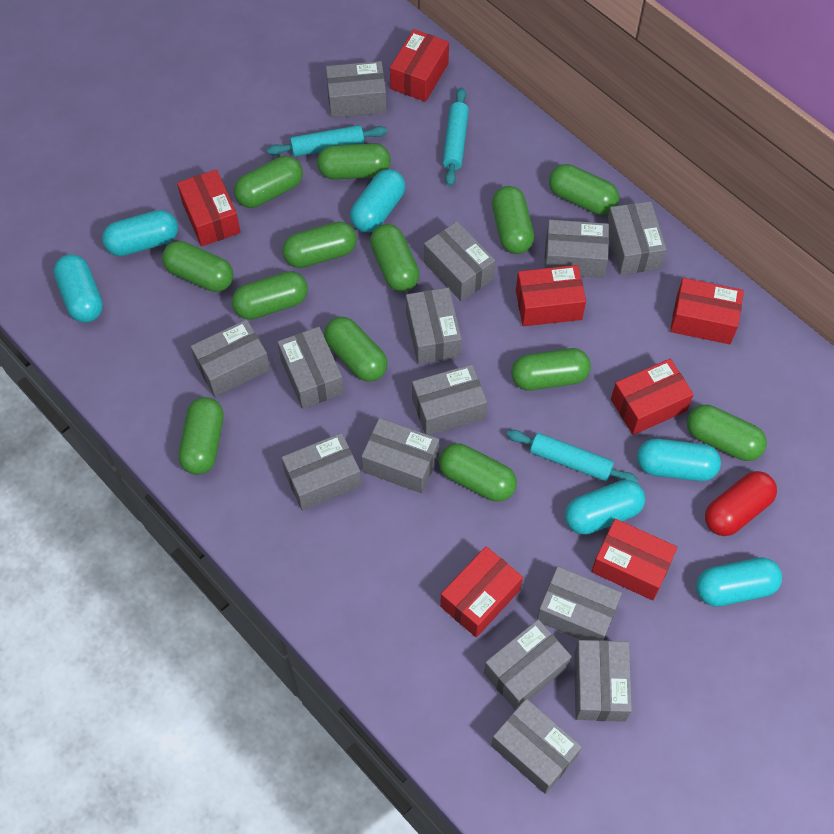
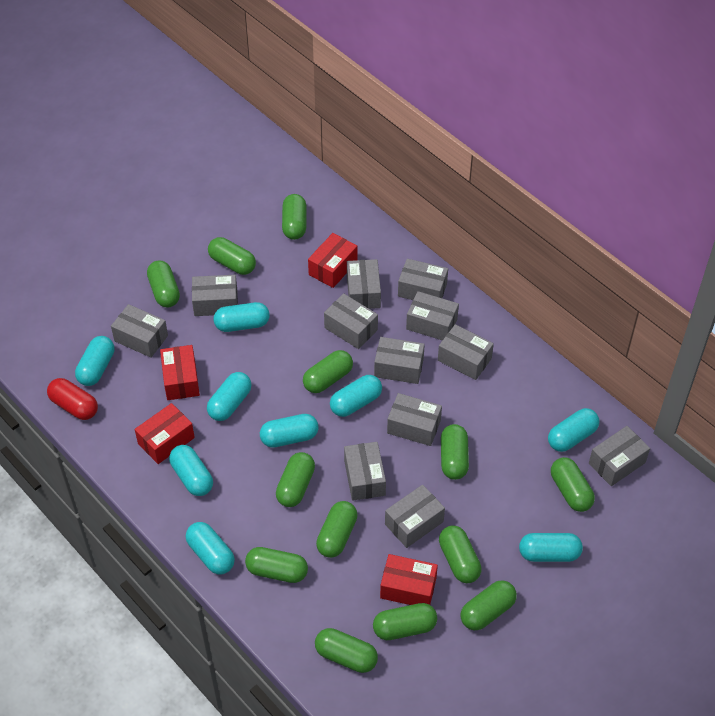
grey box: [190,319,270,397] [278,327,344,409] [281,433,362,511] [326,61,387,118] [361,418,439,493] [406,287,462,364] [412,364,487,435] [424,221,496,301] [484,619,572,710] [491,699,582,794] [537,566,622,641] [544,220,609,278] [574,640,632,722] [607,201,667,275] = 14 -> [111,304,168,358] [192,275,238,316] [324,293,378,349] [344,442,386,501] [347,259,381,309] [374,337,425,384] [385,485,445,548] [387,393,442,446] [398,259,448,300] [406,291,459,341] [438,324,494,380] [589,426,650,486] = 12
red box: [177,169,241,246] [390,29,449,102] [440,546,523,637] [516,265,586,326] [591,519,677,601] [611,359,694,435] [670,278,744,344] = 7 -> [135,403,195,464] [160,345,200,400] [308,233,357,288] [380,554,438,605] = 4
turquoise capsule: [54,254,103,323] [102,210,178,256] [350,169,405,232] [565,480,645,535] [637,439,721,481] [696,557,782,607] = 6 -> [75,336,114,386] [169,445,213,496] [186,522,235,575] [207,372,252,421] [214,302,270,332] [260,414,319,448] [330,375,382,417] [519,533,583,562] [548,408,599,452] = 9
turquoise rolling pin: [267,125,387,157] [443,87,469,186] [507,430,638,483] = 3 -> none = 0

